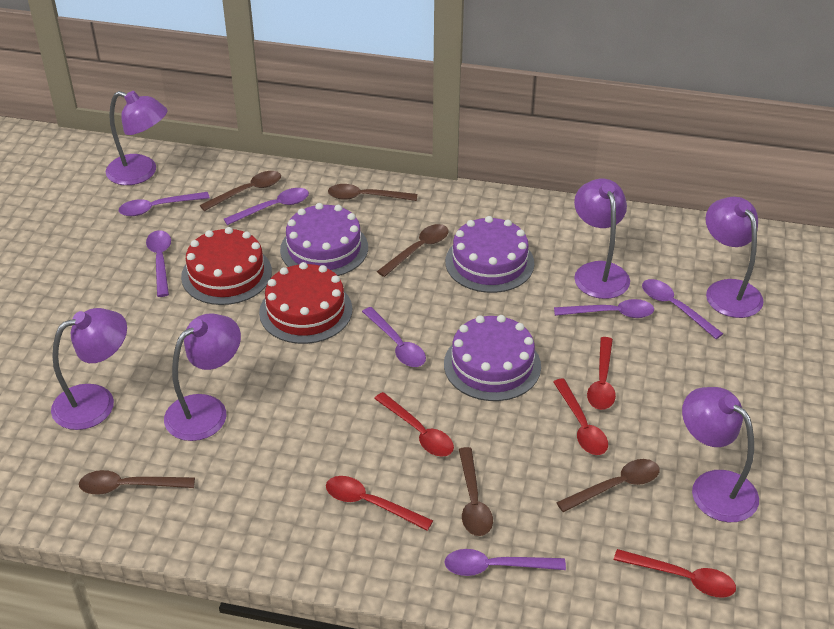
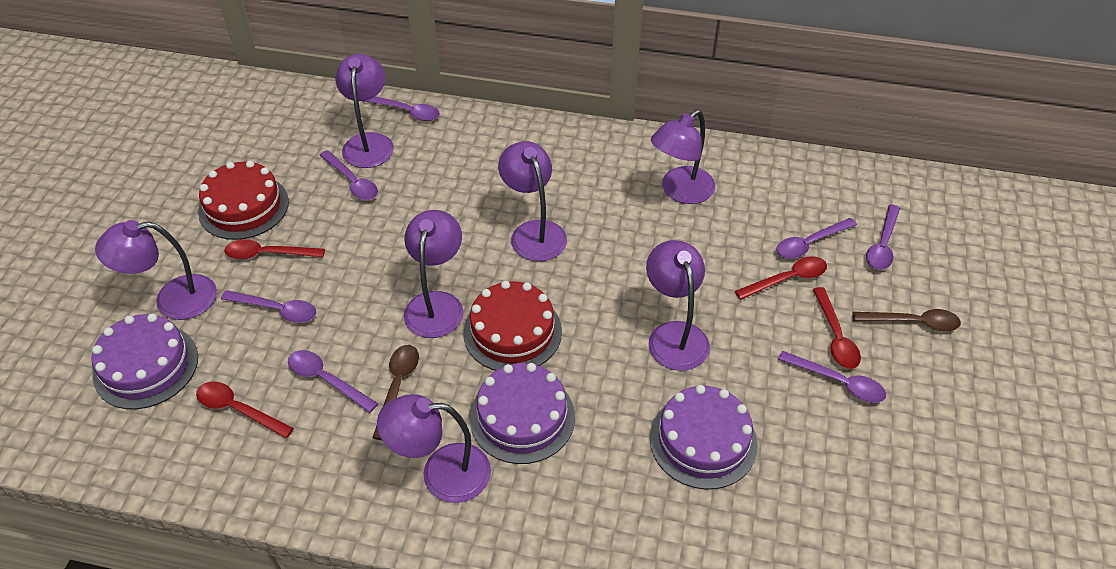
brown spoon: [79,470,195,495] [200,171,281,211] [328,184,417,201] [377,224,449,277] [459,447,493,536] [556,459,660,512] = 6 -> [372,345,419,440] [853,309,961,331] = 2
purple lamp: [51,308,127,430] [106,91,167,185] [164,314,241,441] [574,179,630,299] [682,387,759,522] [706,197,764,318] = 6 -> [95,220,217,320] [335,54,394,168] [377,394,491,503] [404,210,463,338] [498,141,567,261] [646,240,710,371] [651,110,715,204] = 7
red spoon: [326,476,433,531] [374,392,454,457] [553,379,608,455] [587,337,616,410] [614,549,736,597] = 5 -> [196,381,294,439] [225,239,325,259] [735,256,827,300] [813,287,861,369] = 4

